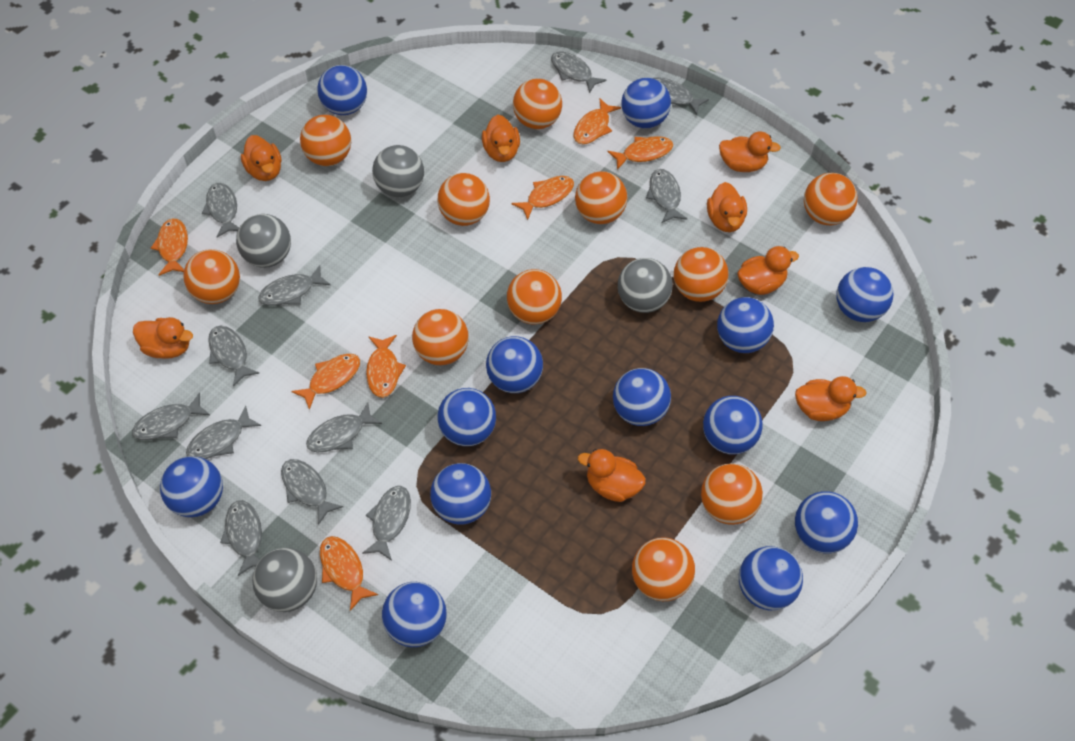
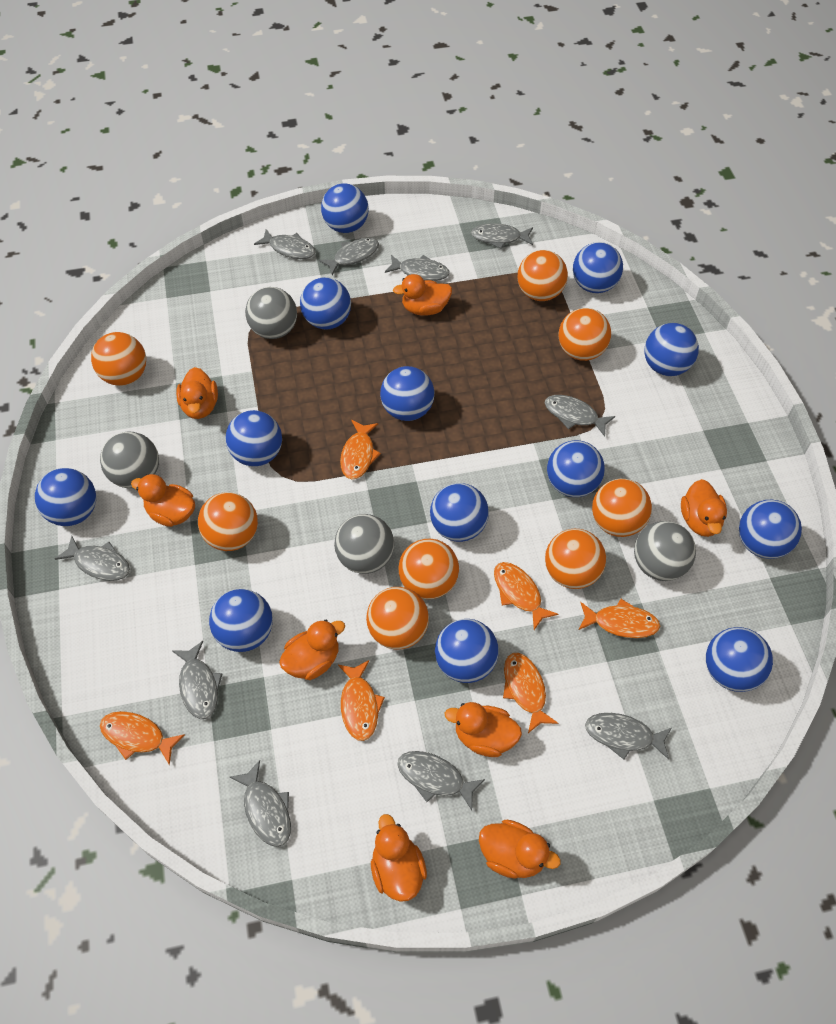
grey fish: [132,392,210,440] [186,405,261,459] [202,183,239,237] [208,326,260,387] [220,500,262,576] [258,265,330,306] [281,459,343,525] [306,402,382,452] [362,486,411,561] [551,52,607,93] [646,169,687,223] [653,77,709,115] = 12 -> [55,536,130,581] [172,641,222,719] [230,760,291,847] [254,229,316,259] [319,238,379,275] [385,255,450,281] [397,751,485,810] [471,223,533,249] [545,395,615,437] [585,713,672,759] = 10
orange ball: [183,249,240,304] [300,115,351,166] [412,309,469,365] [437,173,490,226] [507,269,562,325] [513,79,562,129] [575,171,627,224] [632,537,695,601] [674,247,729,302] [701,463,763,525] [804,173,858,225] = 11 -> [91,332,146,386] [198,492,258,551] [366,587,429,649] [399,539,459,599] [517,250,568,301] [545,529,606,589] [558,308,611,361] [592,479,652,537] = 8
orange fish: [151,218,188,276] [291,354,360,410] [320,536,378,611] [366,335,406,398] [511,176,574,220] [574,99,621,144] [608,136,673,170] = 7 -> [100,711,185,765] [338,660,385,741] [340,420,381,479] [494,562,558,630] [503,653,559,733] [579,599,660,638] = 6

